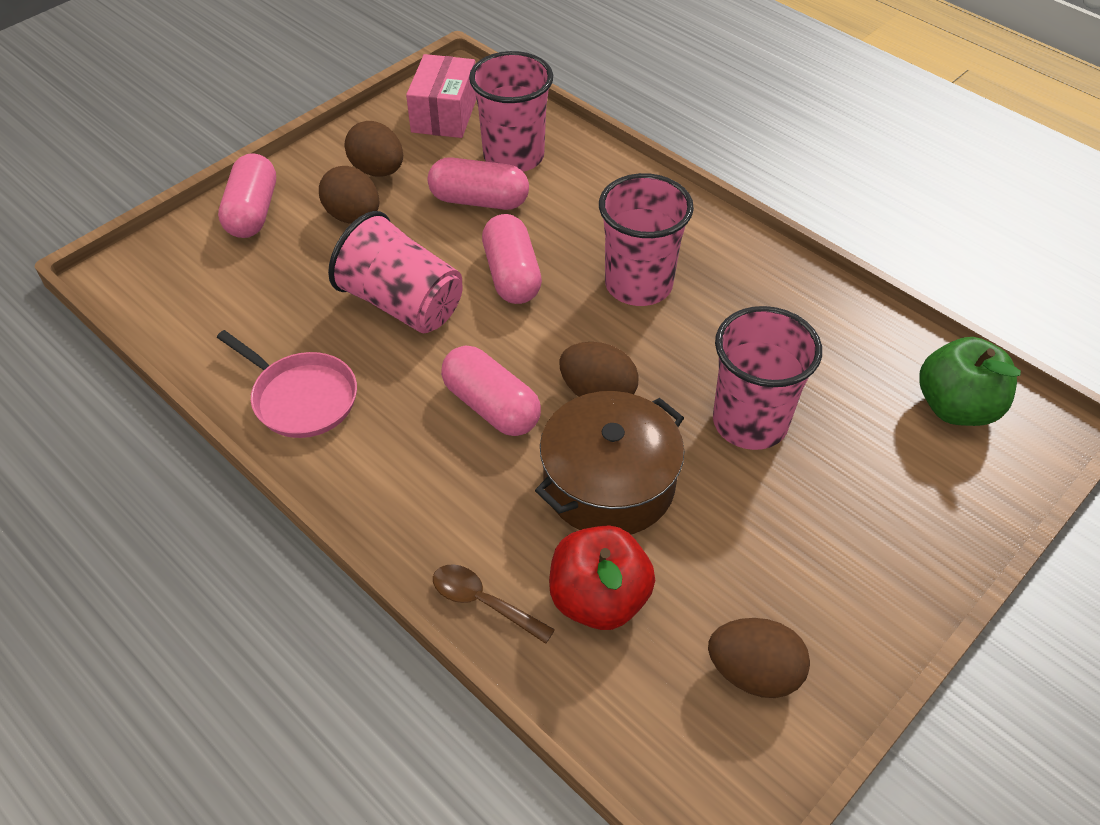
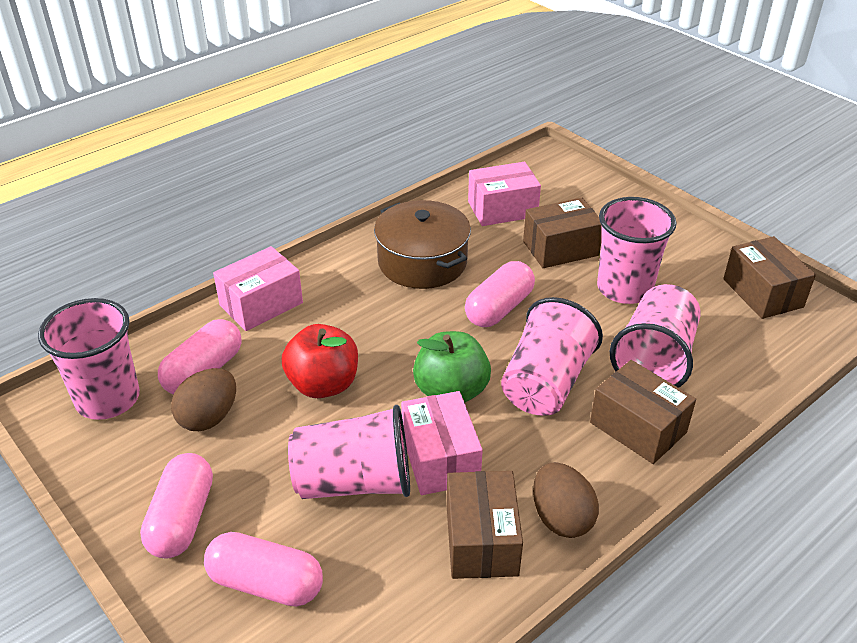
brown box: none = 0 -> [447,471,523,579] [523,198,602,268] [590,360,696,464] [723,236,816,319] = 4
brown egg: [319,166,379,224] [345,121,403,177] [559,342,639,397] [708,618,810,698] = 4 -> [171,368,236,431] [533,462,599,538] = 2
brown spoon: [433,564,555,644] = 1 -> none = 0
pink box: [406,54,476,138] = 1 -> [213,246,303,331] [401,391,483,495] [468,162,541,226] = 3
pink cup: [328,211,463,333] [469,51,553,172] [599,173,694,306] [713,306,822,450] = 4 -> [38,298,140,420] [288,405,410,499] [501,297,603,416] [597,197,676,304] [610,284,701,388] = 5
pink pan: [217,330,357,438] = 1 -> none = 0

